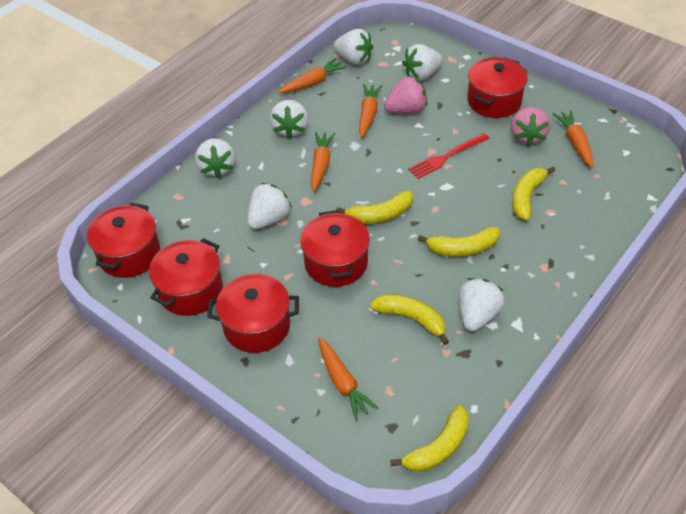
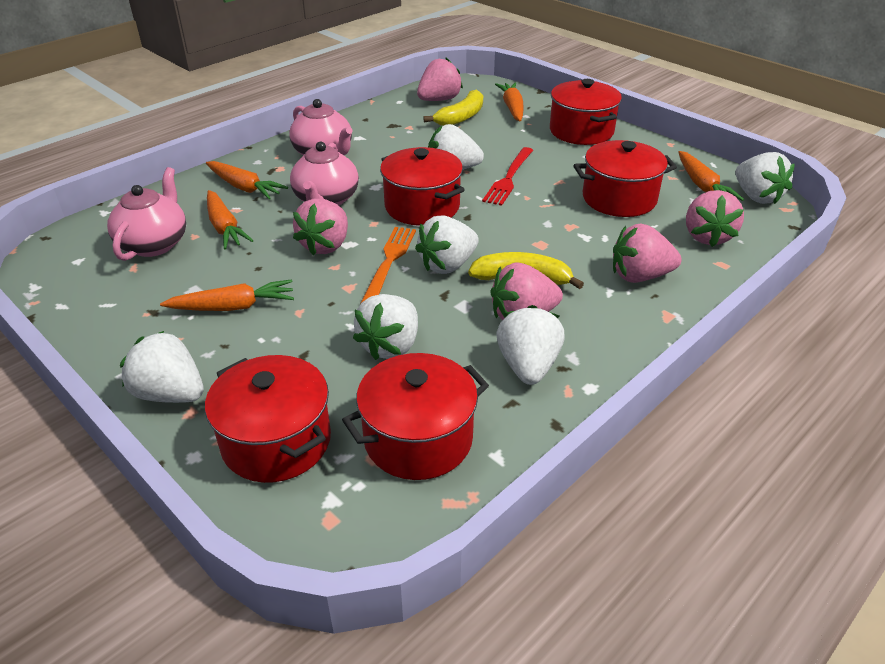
orange fork: none = 0 -> [360,227,416,304] = 1
pink strawberry: [384,76,427,113] [511,107,551,146] = 2 -> [293,199,348,256] [417,58,463,101] [491,262,563,320] [613,223,682,283] [686,190,744,247] = 5
pink teapot: none = 0 -> [107,167,186,261] [289,99,353,156] [290,142,359,206] = 3
yellow banana: [336,190,413,224] [370,294,449,345] [390,405,469,472] [418,227,500,256] [512,166,555,220] = 5 -> [423,90,483,126] [468,252,584,289] = 2

